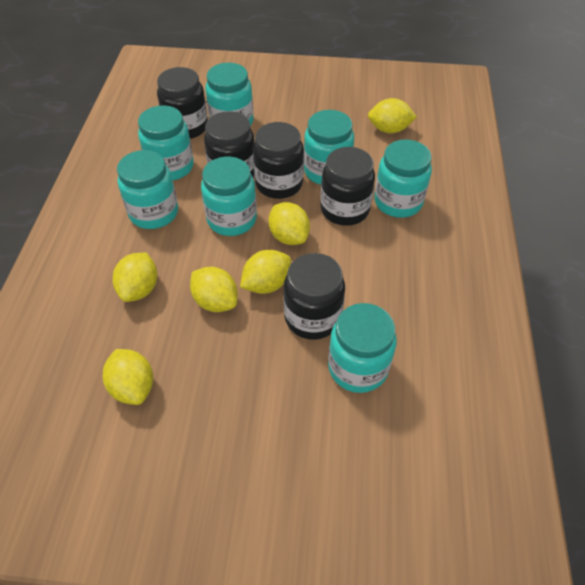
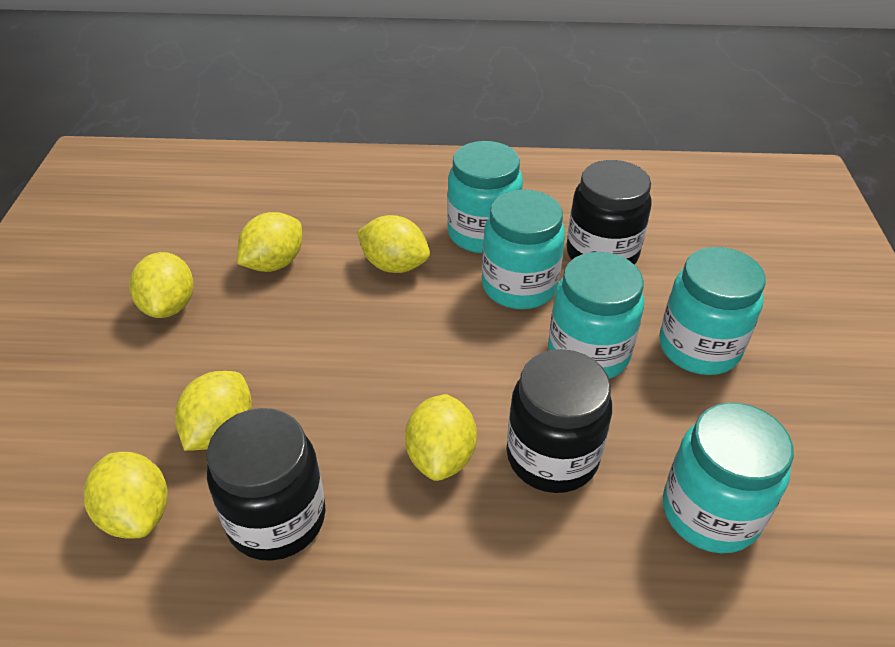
black jar: [157,67,208,139] [204,111,254,177] [253,122,304,199] [283,253,345,340] [320,147,375,226] = 5 -> [207,408,326,561] [507,349,612,493] [566,160,652,265] = 3
turquoise jar: [117,150,178,229] [138,105,194,180] [201,157,257,236] [205,63,253,126] [304,110,354,185] [328,303,397,393] [374,139,432,218] = 7 -> [447,141,523,253] [482,189,565,309] [548,252,644,379] [659,247,766,375] [663,403,794,553] = 5

